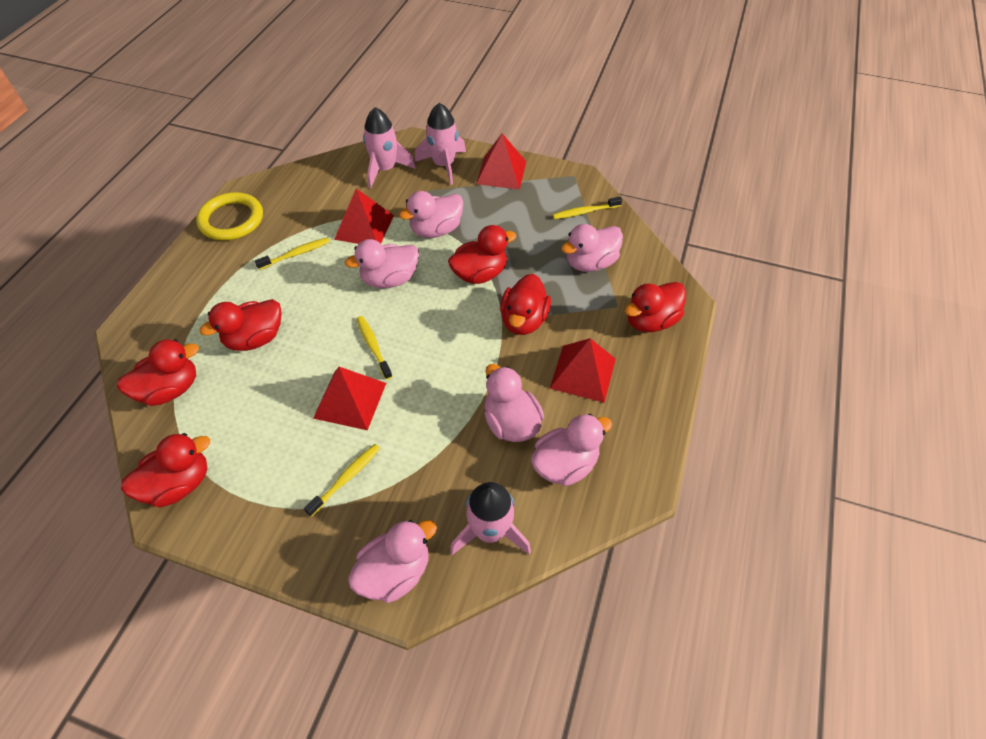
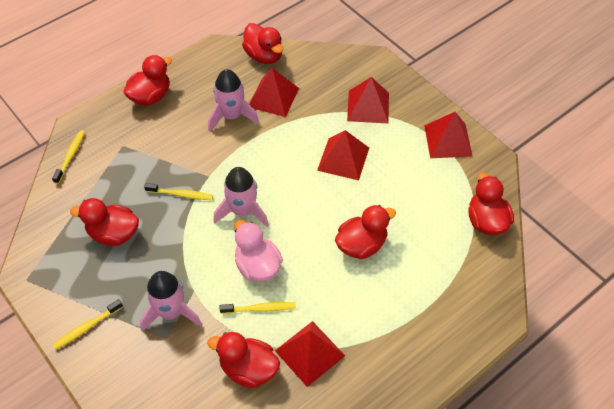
pink duck: [345,239,419,288] [348,520,437,603] [399,191,463,238] [484,364,544,442] [531,414,612,486] [561,224,623,272] = 6 -> [234,220,283,282] = 1
red pyramid: [313,367,386,430] [334,189,394,244] [476,133,526,190] [550,338,616,403] = 4 -> [249,68,299,117] [275,321,345,387] [317,130,369,180] [347,77,389,124] [424,112,473,158] = 5
yellow ring: [196,192,263,241] = 1 -> none = 0

